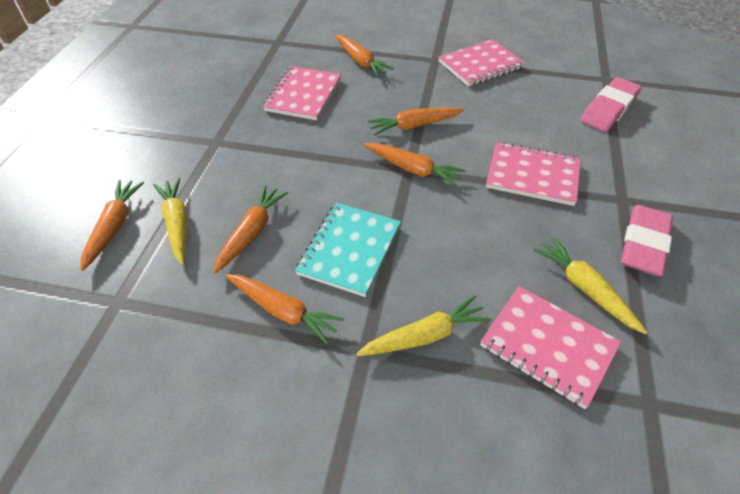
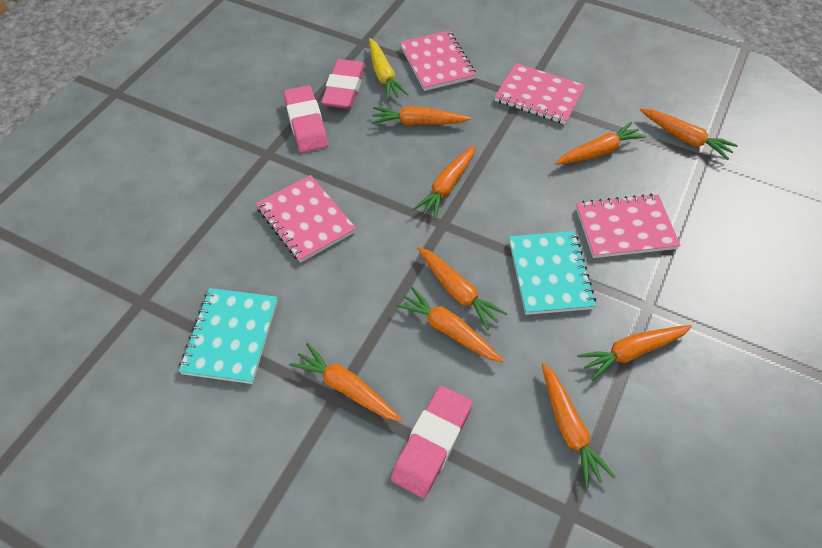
orange carrot: [80,180,144,271] [213,185,288,274] [225,274,344,344] [335,35,394,77] [364,143,466,187] [367,108,464,135] = 6 -> [289,343,402,422] [372,106,471,125] [396,287,504,362] [413,145,475,220] [417,247,508,330] [542,363,616,488] [555,122,646,165] [577,325,692,380] [640,109,738,160] = 9
pink eraser: [581,77,642,132] [621,205,673,276] = 2 -> [283,85,328,152] [321,59,365,109] [391,386,472,498] = 3
turquoise notebook: [295,203,401,297] = 1 -> [179,288,278,384] [509,231,596,315] = 2
yellow carrot: [153,178,187,265] [356,295,491,356] [533,237,648,334] = 3 -> [369,38,408,100] = 1

